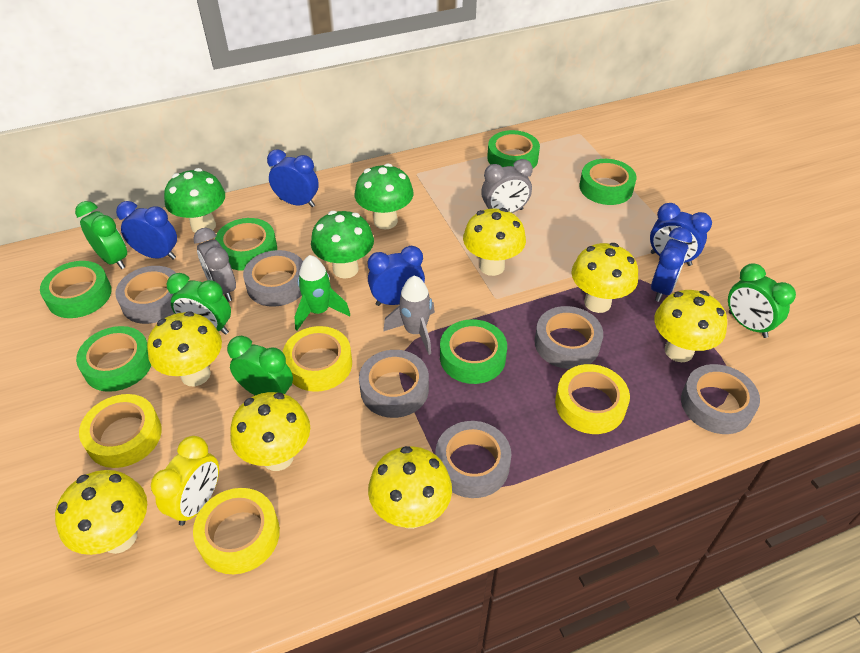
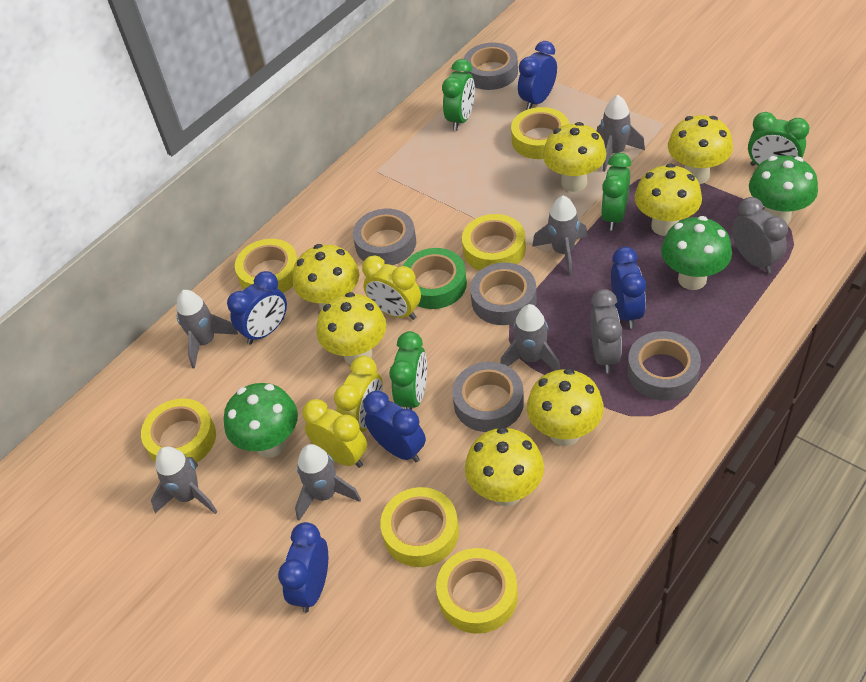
green rocket: [294,255,350,330] = 1 -> none = 0
green tape: [40,261,112,318] [76,326,152,392] [215,218,277,271] [440,319,507,384] [487,130,540,168] [580,159,636,205] = 6 -> [403,248,467,309] = 1
grey rocket: [383,276,435,355] = 1 -> [151,446,218,514] [176,290,238,368] [295,444,361,521] [500,304,561,371] [532,196,588,276] [597,95,645,172] = 6
grey tape: [115,266,176,324] [243,250,303,307] [359,350,429,418] [435,421,511,498] [534,306,603,369] [681,364,760,434] = 6 -> [353,209,416,265] [452,362,524,432] [464,43,518,90] [470,262,537,325] [627,331,701,401] = 5
yellow clock: [151,436,219,526] = 1 -> [302,399,367,468] [334,356,383,432] [362,256,421,320] = 3
yellow tape: [79,394,162,468] [193,488,280,574] [283,326,352,392] [555,364,630,434] = 4 -> [141,398,216,463] [235,239,298,293] [380,487,459,567] [436,548,518,634] [462,214,526,271] [511,107,569,159] = 6

